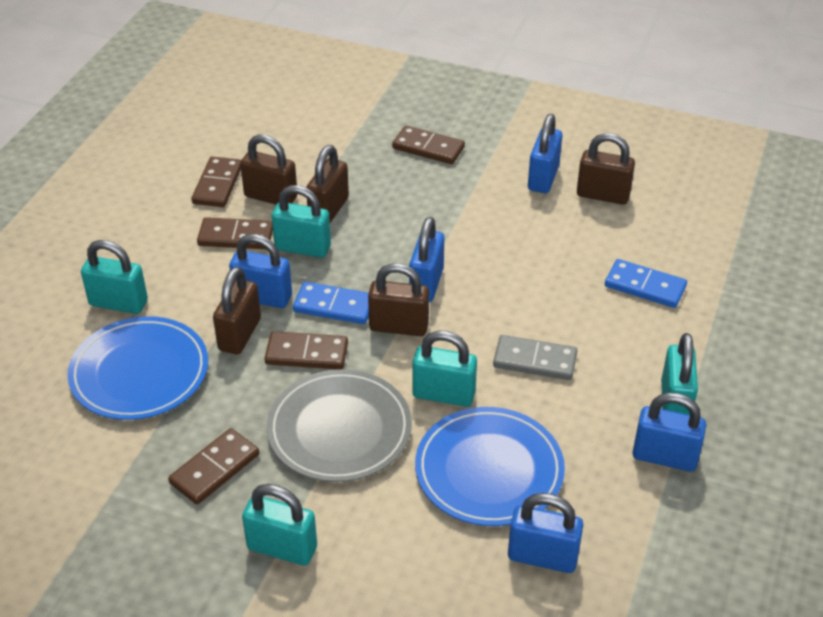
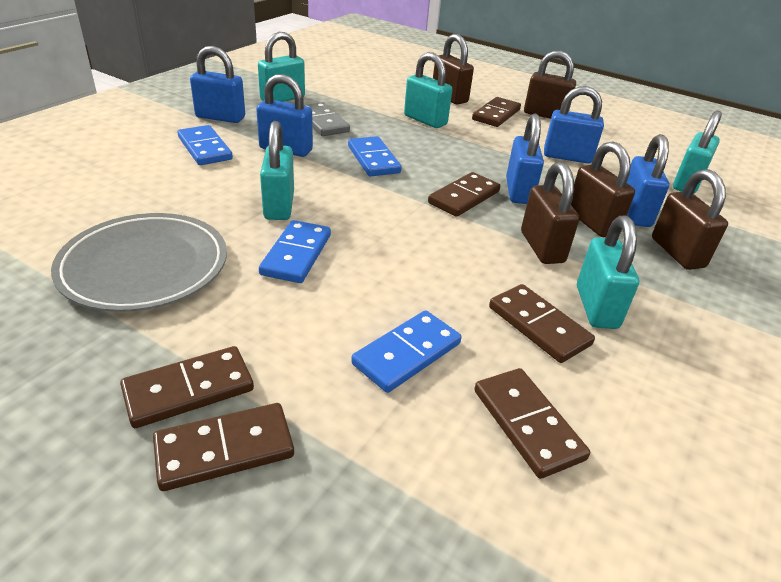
blue domino: [293,282,369,324] [605,259,687,308] = 2 -> [177,125,233,165] [259,220,331,283] [348,136,402,176] [351,310,462,393] = 4
blue plate: [67,316,208,420] [415,407,565,526] = 2 -> none = 0
brown domino: [168,428,259,504] [191,156,241,207] [197,217,273,249] [264,331,348,369] [392,126,465,164] = 5 -> [120,346,254,428] [153,403,294,491] [428,172,500,217] [472,97,521,127] [474,368,590,479] [489,284,595,363] = 6

